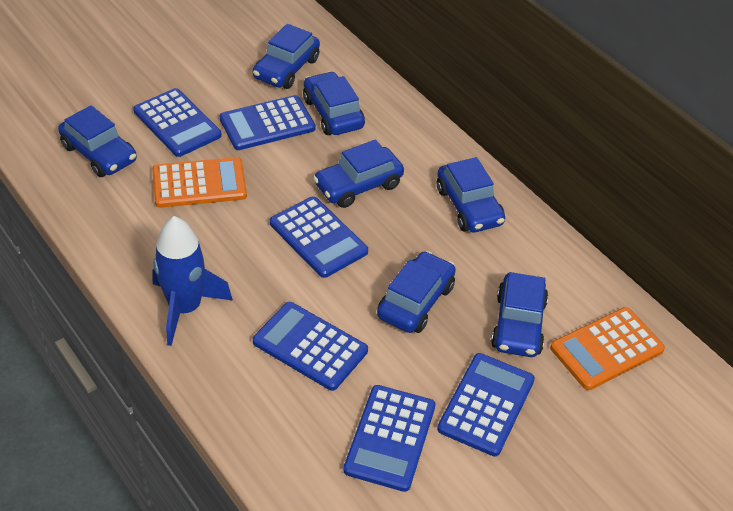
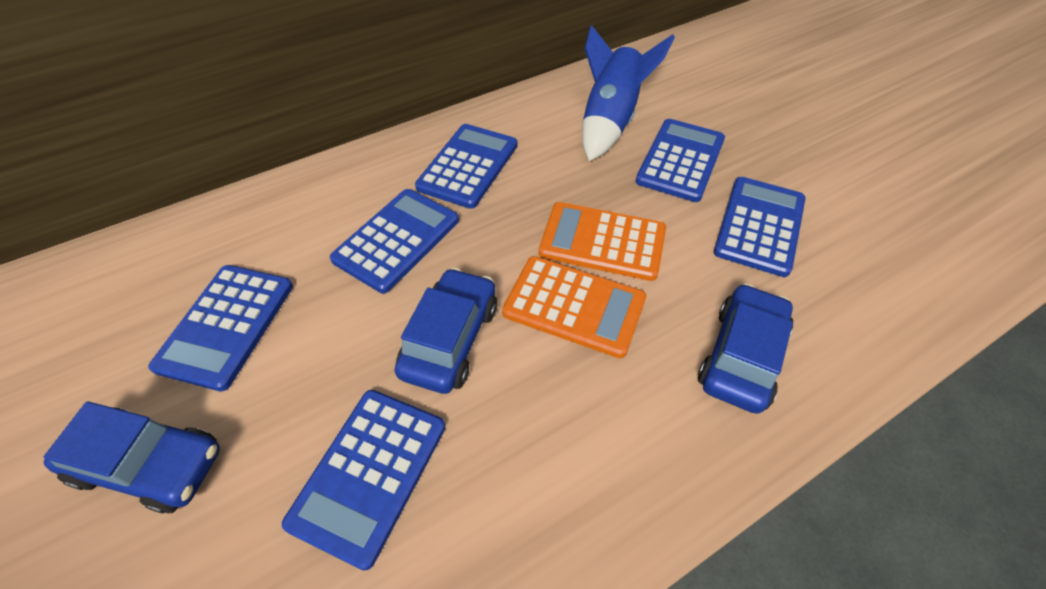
blue car: [58,105,137,177] [253,24,320,89] [303,71,365,135] [313,139,404,208] [377,251,456,333] [437,157,505,232] [491,272,548,357] = 7 -> [43,401,220,514] [395,268,497,394] [698,283,793,414] = 3

